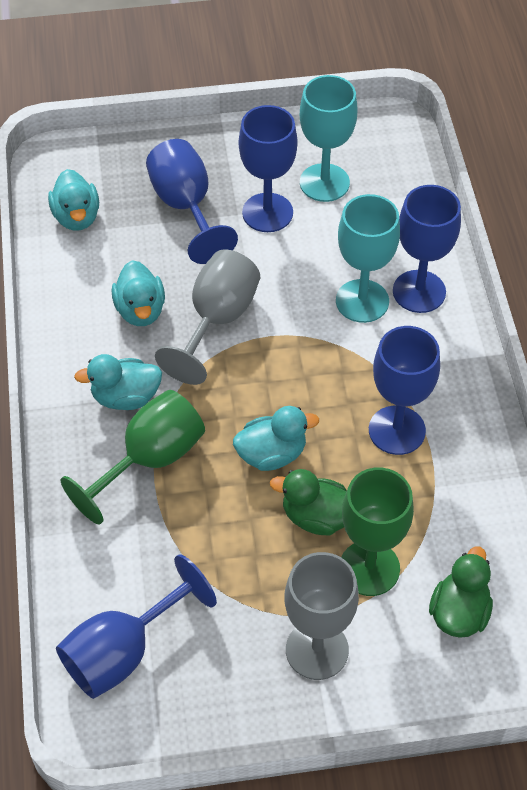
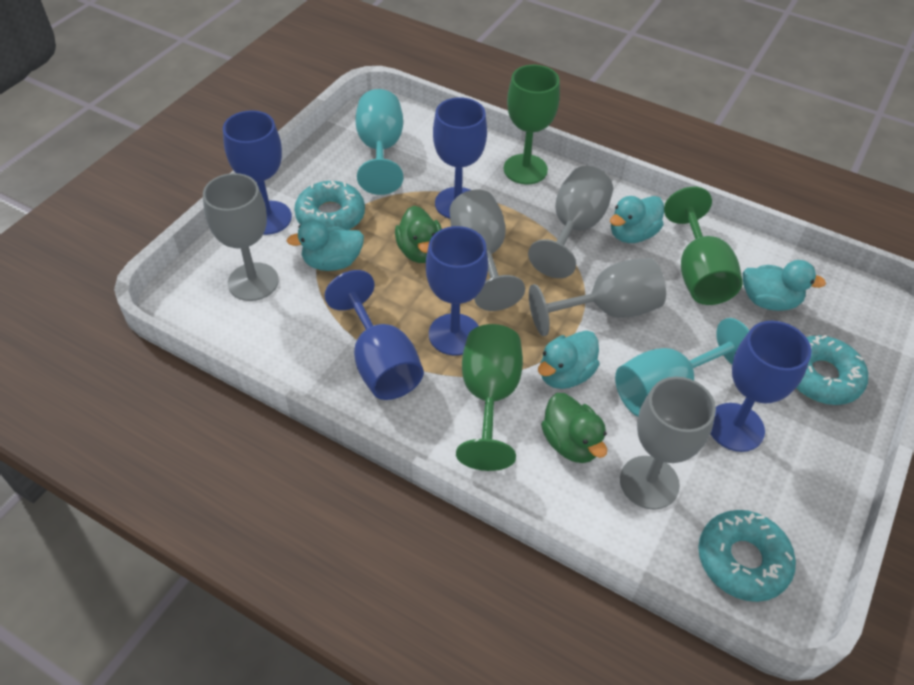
green goblet: [61,390,205,524] [341,467,414,596] = 2 -> [456,324,523,471] [504,65,560,184] [664,187,743,305] = 3
grey goblet: [155,250,260,385] [285,552,359,680] = 2 -> [203,173,279,301] [450,189,525,311] [528,166,613,278] [529,258,666,336] [620,377,716,510] = 5
turquoise donut: none = 0 -> [294,181,365,230] [698,510,796,602] [796,335,868,405] = 3

